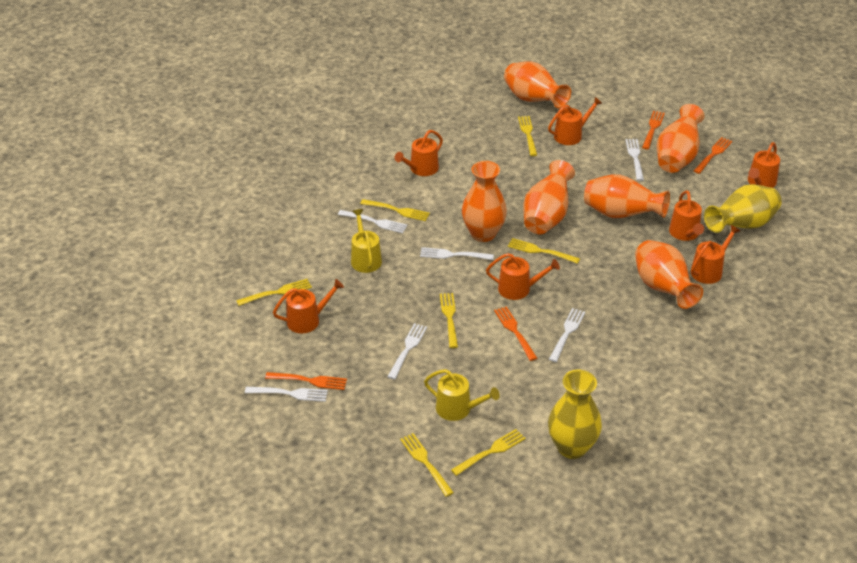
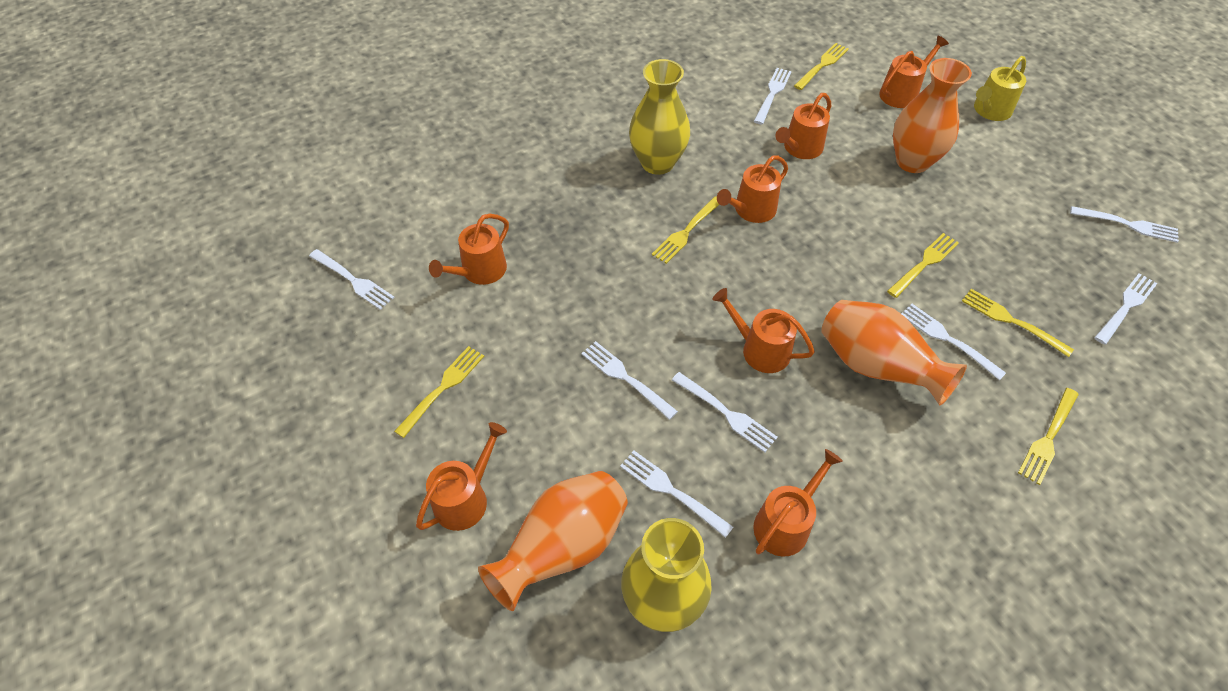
orange fork: [265,372,347,390] [494,306,537,361] [642,111,665,150] [694,137,732,174] = 4 -> none = 0
orange vase: [462,161,507,242] [504,61,571,108] [523,160,575,234] [584,174,670,218] [635,240,703,309] [657,104,705,173] = 6 -> [478,471,628,611] [821,300,967,405] [893,58,972,173] = 3
white fork: [245,387,328,402] [338,210,408,233] [387,323,427,380] [420,247,494,260] [549,308,585,362] [626,139,644,181] = 6 -> [309,249,395,310] [581,341,678,420] [620,451,733,538] [672,372,778,452] [754,68,792,124] [901,304,1006,380] [1070,206,1179,243] [1094,273,1158,345] = 8
yellow fork: [236,279,312,306] [360,199,430,221] [400,433,454,497] [440,293,458,348] [451,429,526,476] [508,238,580,264] [518,116,537,156] = 7 -> [394,346,484,438] [652,196,720,264] [794,43,849,90] [887,233,959,298] [962,289,1074,357] [1018,388,1079,485] = 6
yellow watering can: [351,209,382,273] [424,369,500,421] = 2 -> [974,56,1026,121] = 1

